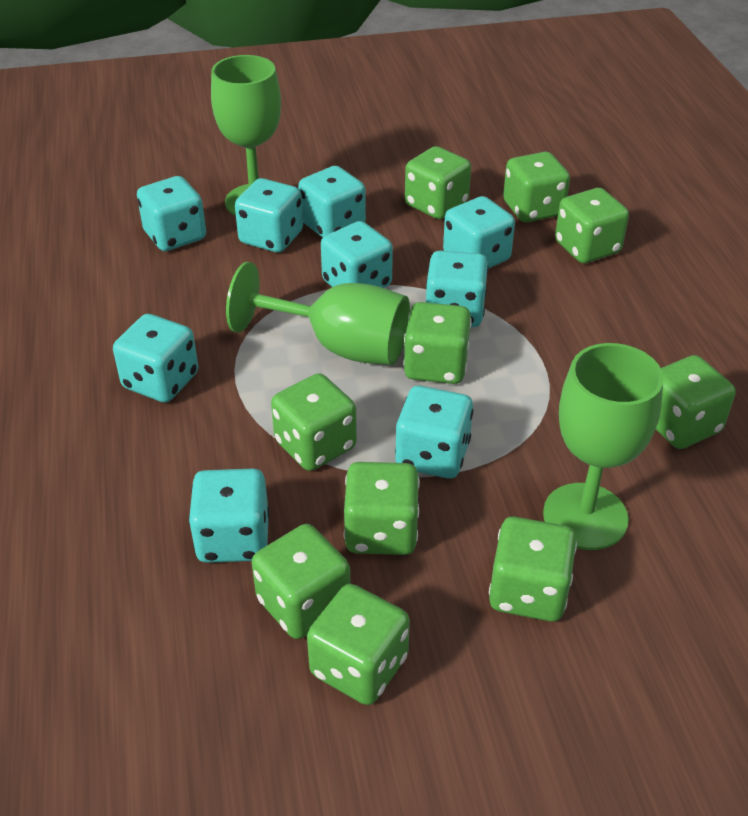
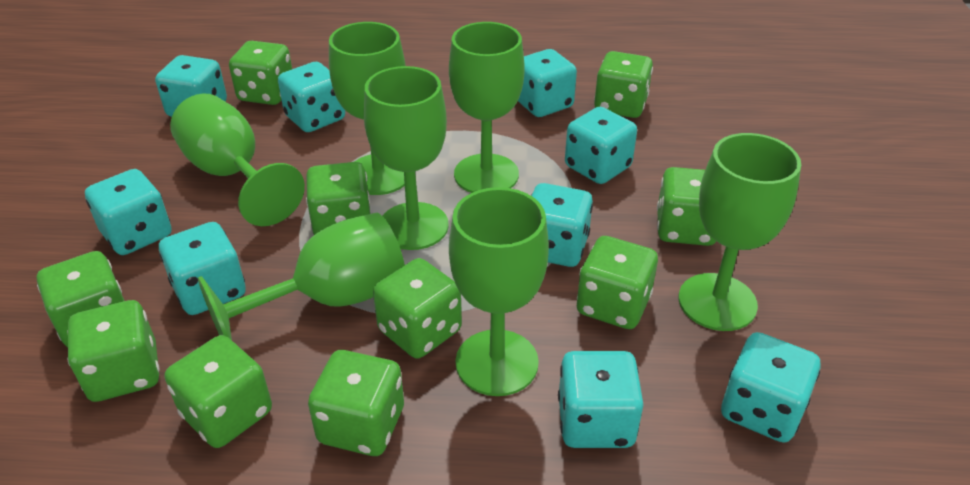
green goblet: [211,55,281,216] [226,262,410,365] [543,343,664,550] = 3 -> [170,93,305,226] [198,213,405,340] [329,22,406,195] [364,66,449,250] [449,22,524,193] [449,187,549,396] [679,133,801,331] = 7

